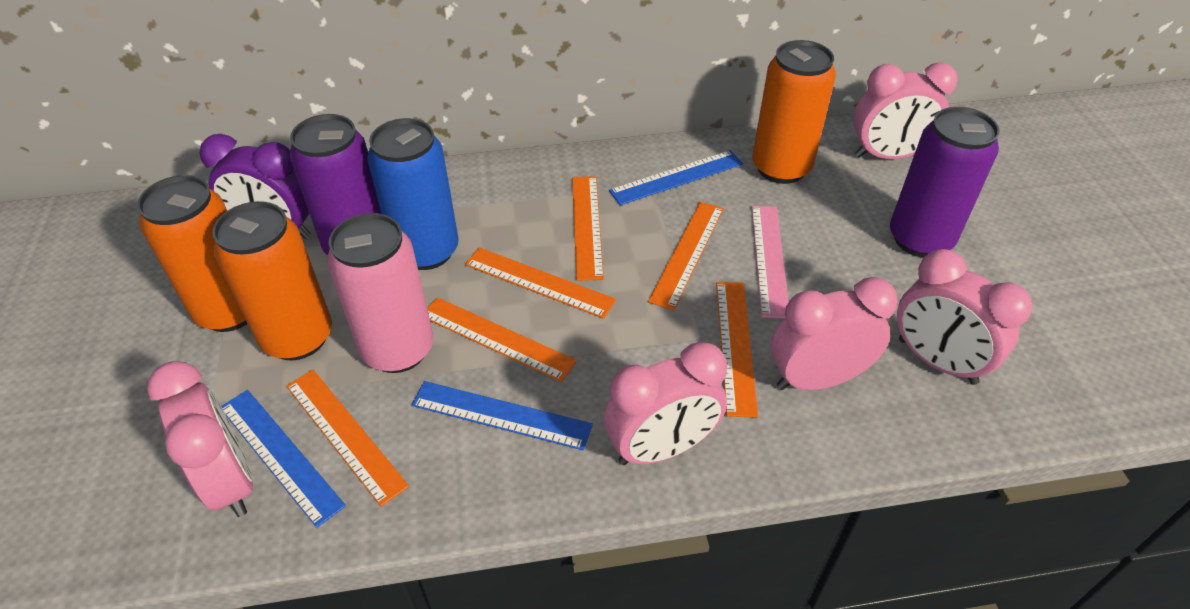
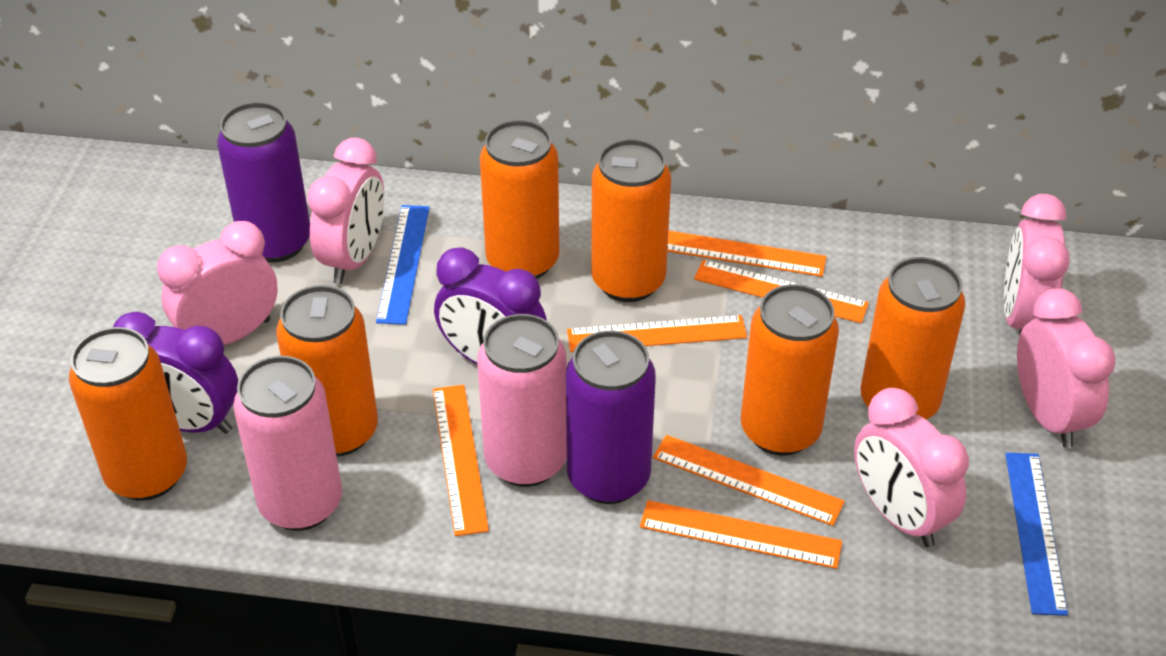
blue can: [367,118,459,270] = 1 -> none = 0
blue ruler: [221,390,346,528] [412,381,593,450] [609,150,743,205] = 3 -> [376,205,430,325] [1005,452,1068,616] = 2
orange can: [137,175,248,332] [212,201,332,360] [752,40,836,184] = 3 -> [69,327,187,501] [276,285,378,456] [480,120,560,279] [591,139,671,302] [741,284,839,455] [861,257,965,420] = 6
pink can: [327,213,433,373] = 1 -> [233,356,342,531] [477,314,567,487] = 2
pink ruler: [751,206,788,319] = 1 -> none = 0
purple clock: [199,134,311,239] = 1 -> [113,312,238,434] [434,248,547,364] = 2

